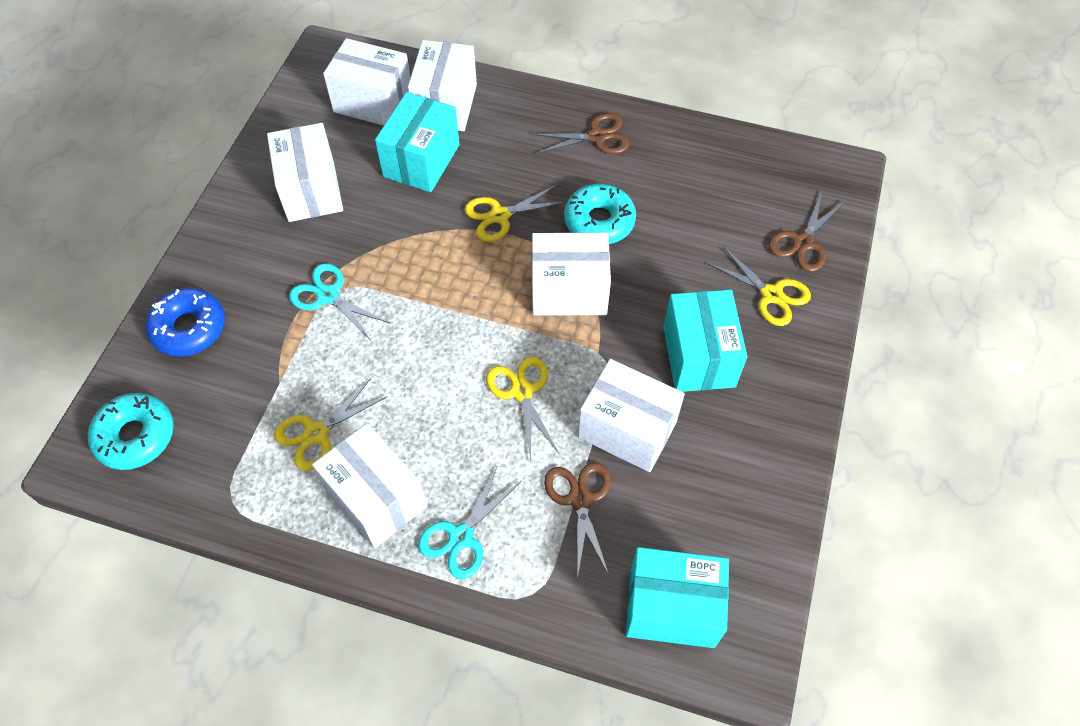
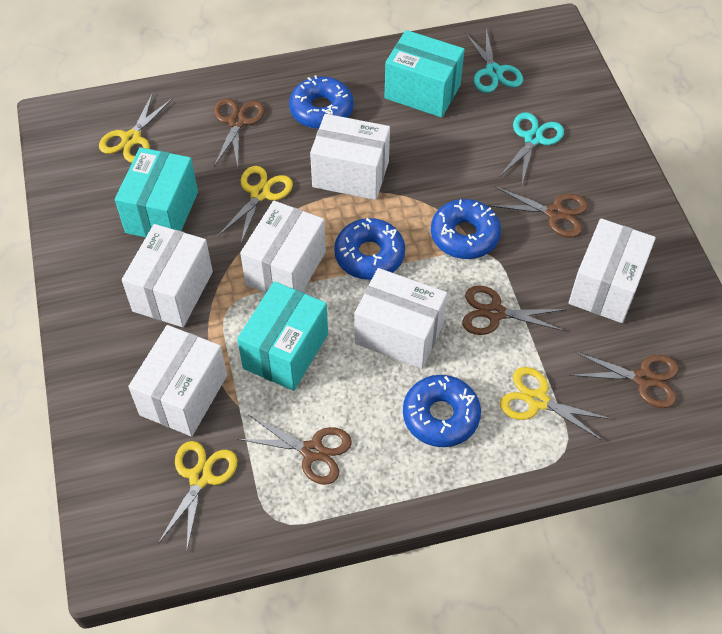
blue donut: [145,288,225,357] = 1 -> [289,75,354,129] [334,218,405,280] [403,375,481,447] [431,199,501,259] = 4
brown scissors: [531,113,630,154] [544,462,611,575] [768,191,845,272] = 3 -> [214,98,265,167] [237,414,352,485] [462,285,567,335] [488,186,588,237] [570,351,679,408] = 5
turquoise donut: [88,393,174,470] [564,184,636,244] = 2 -> none = 0

